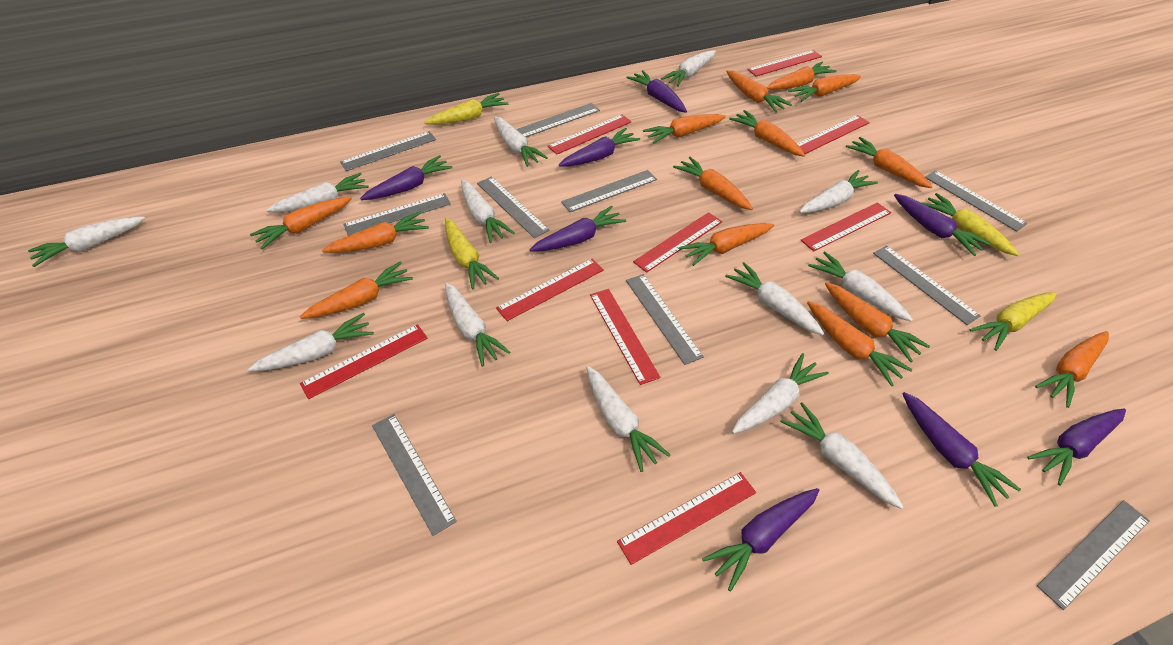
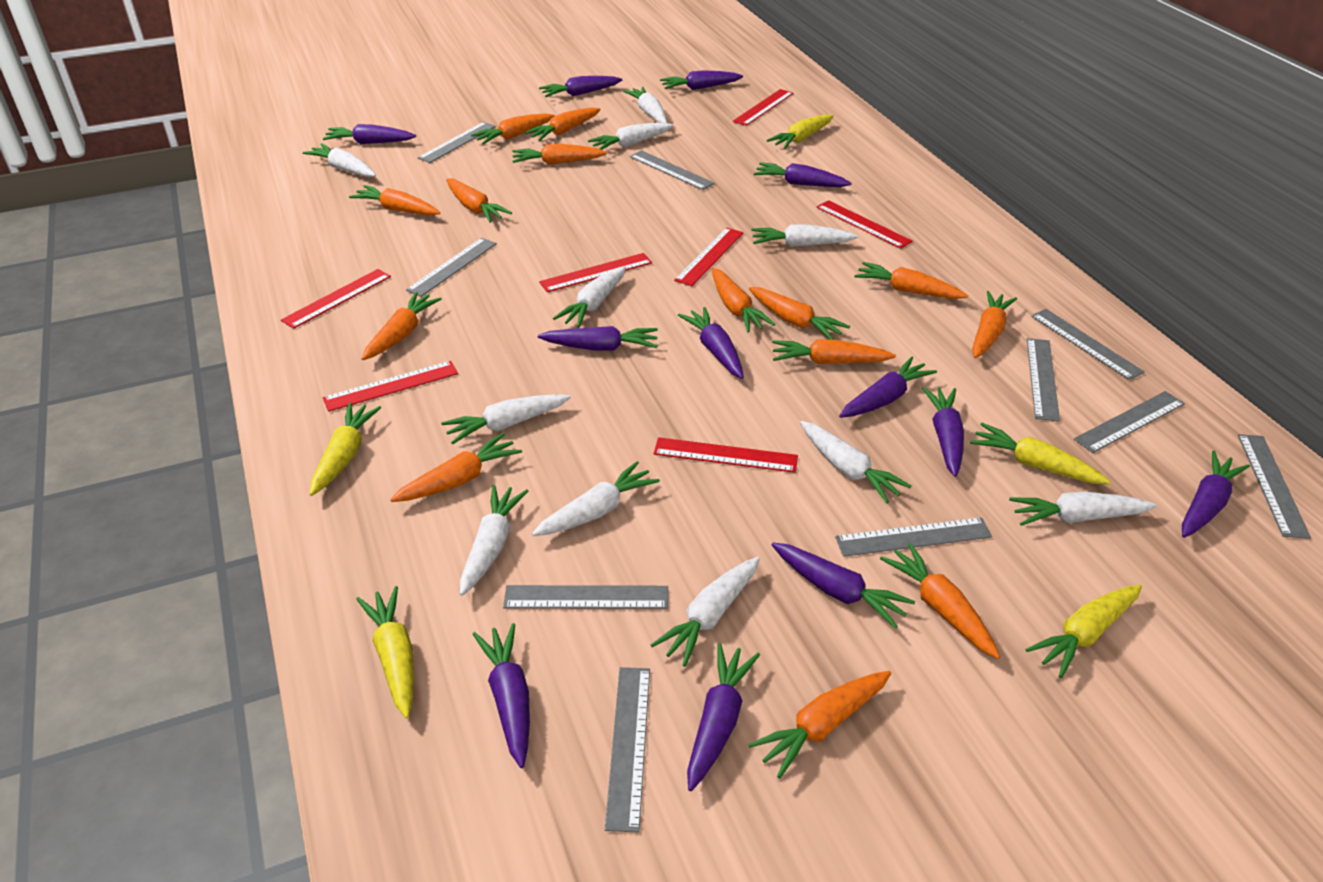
purple carrot: [360,155,452,200] [530,206,626,251] [559,128,640,167] [626,70,687,113] [702,488,819,591] [894,194,991,256] [902,392,1021,507] [1027,409,1126,485] = 8 -> [323,124,416,144] [473,623,530,768] [538,326,658,351] [539,76,622,97] [660,70,743,90] [678,307,744,379] [687,643,760,791] [754,162,852,187] [772,542,915,629] [839,356,937,418] [922,387,964,477] [1182,450,1250,538] = 12
red ruler: [300,324,428,399] [496,259,604,321] [547,114,632,155] [590,289,661,385] [617,472,756,565] [633,212,722,273] [747,50,822,76] [797,115,870,154] [801,202,891,251] = 9 -> [281,269,391,329] [323,361,458,412] [539,253,652,292] [653,437,798,473] [674,227,743,286] [733,89,793,126] [817,200,913,249] = 7
white carrot: [28,217,145,267] [248,313,374,371] [267,173,369,212] [445,282,510,367] [461,179,514,243] [494,116,548,167] [586,366,670,472] [661,50,716,87] [725,262,824,335] [732,353,829,434] [780,402,904,509] [799,170,878,213] [808,251,913,322] = 13 -> [303,143,376,177] [441,394,571,444] [460,485,528,596] [532,461,660,536] [553,266,626,328] [588,123,674,150] [623,87,667,123] [651,557,760,667] [751,224,858,247] [800,421,912,504] [1009,492,1157,526] = 11
yellow carrot: [424,93,508,125] [445,218,499,290] [921,193,1020,256] [970,292,1057,351] = 4 -> [310,403,382,496] [356,586,414,719] [766,114,834,149] [970,423,1111,484] [1025,584,1142,678] = 5

